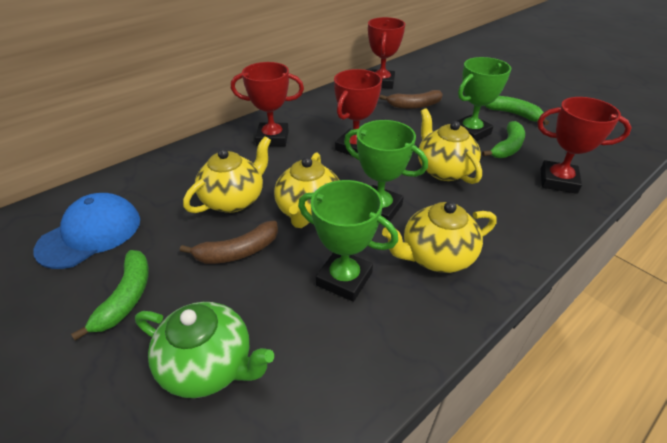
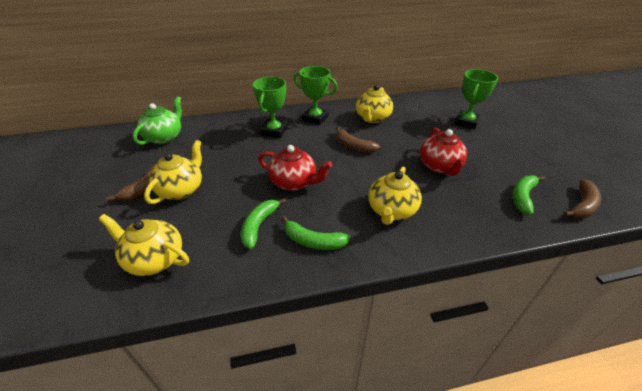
blue cap: [33,193,140,269] = 1 -> none = 0
brown banana: [180,221,278,264] [380,90,443,109] = 2 -> [106,164,156,201] [336,126,380,153] [563,180,601,218] = 3
red teapot: none = 0 -> [258,145,332,191] [420,128,467,176] = 2
red trophy: [231,62,304,146] [334,69,382,156] [368,17,405,89] [537,97,632,194] = 4 -> none = 0

